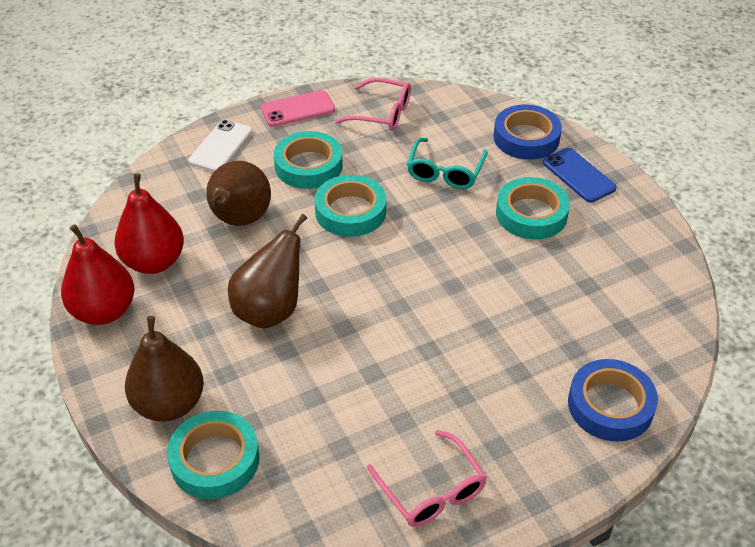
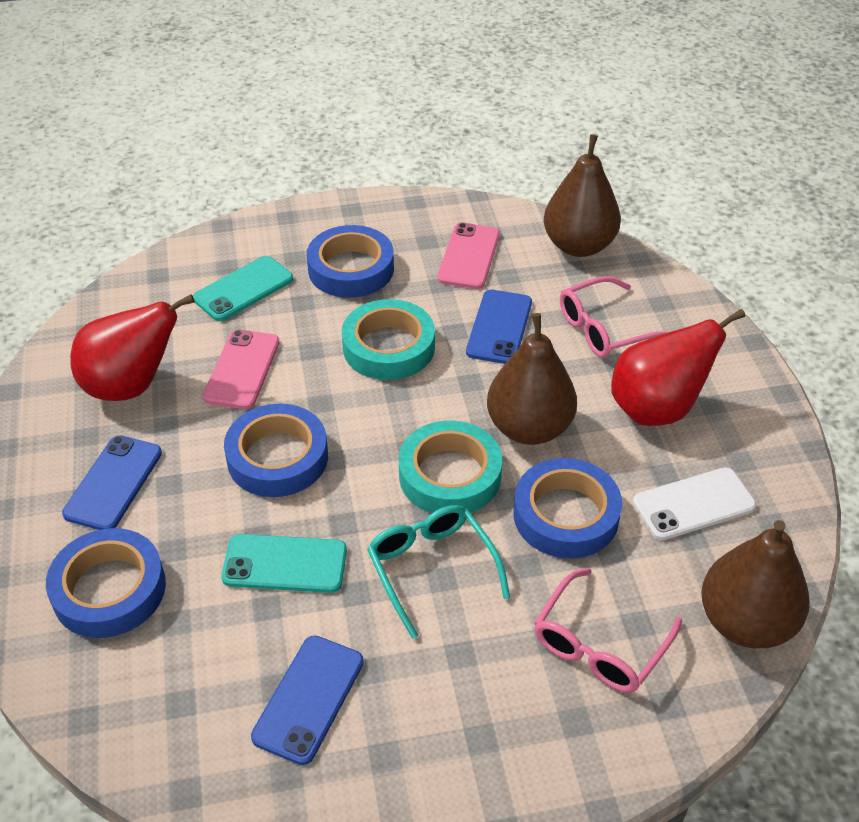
blue phone: [543,148,617,203] = 1 -> [62,435,162,530] [251,635,364,765] [466,290,532,364] = 3
blue tape: [493,105,562,160] [568,359,658,442] = 2 -> [46,528,166,638] [224,404,328,497] [307,225,394,298] [513,458,622,559] = 4
pink phone: [261,90,335,127] = 1 -> [203,330,279,409] [437,223,500,289] = 2
turquoise phone: none = 0 -> [193,256,293,321] [221,534,347,593] = 2
turquoise tape: [167,411,260,499] [274,131,343,189] [314,175,386,237] [496,177,570,239] = 4 -> [342,299,435,380] [399,420,502,513] = 2

